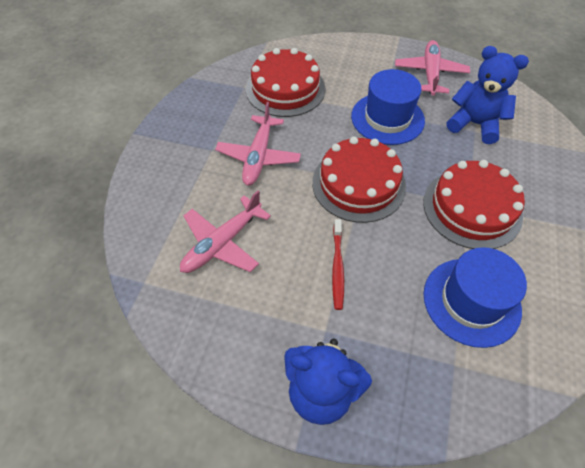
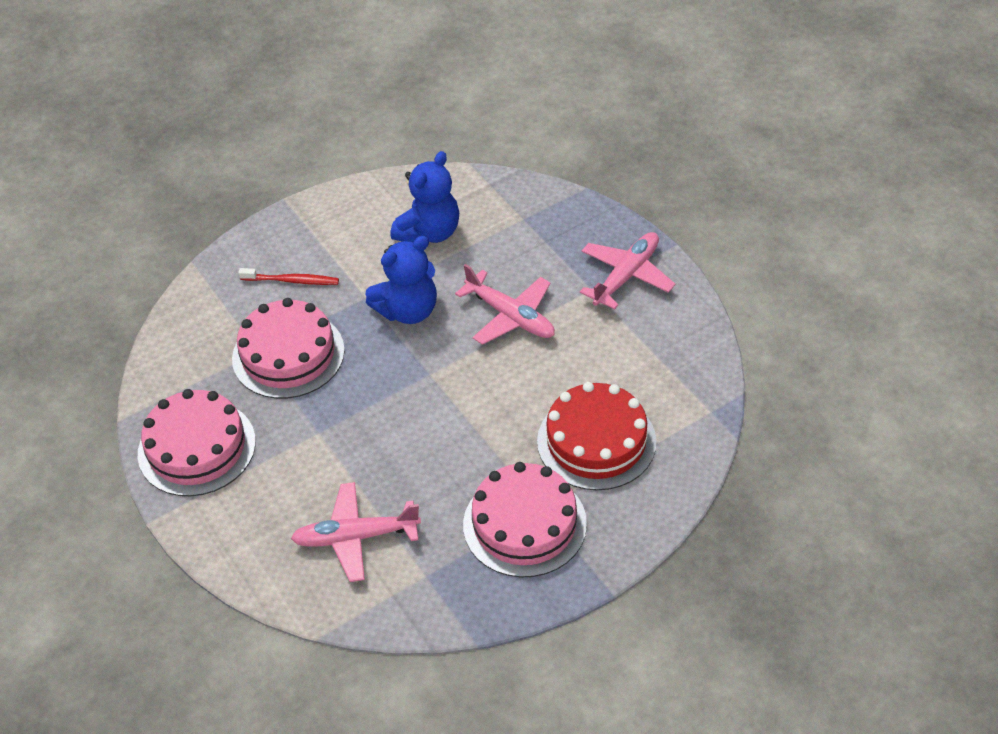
blue hat: [351,69,425,145] [424,247,527,348] = 2 -> none = 0
pink cake: none = 0 -> [138,389,256,496] [232,298,345,399] [463,462,587,577] = 3
red cake: [246,48,326,117] [312,137,406,223] [423,160,525,249] = 3 -> [537,382,656,490] = 1

